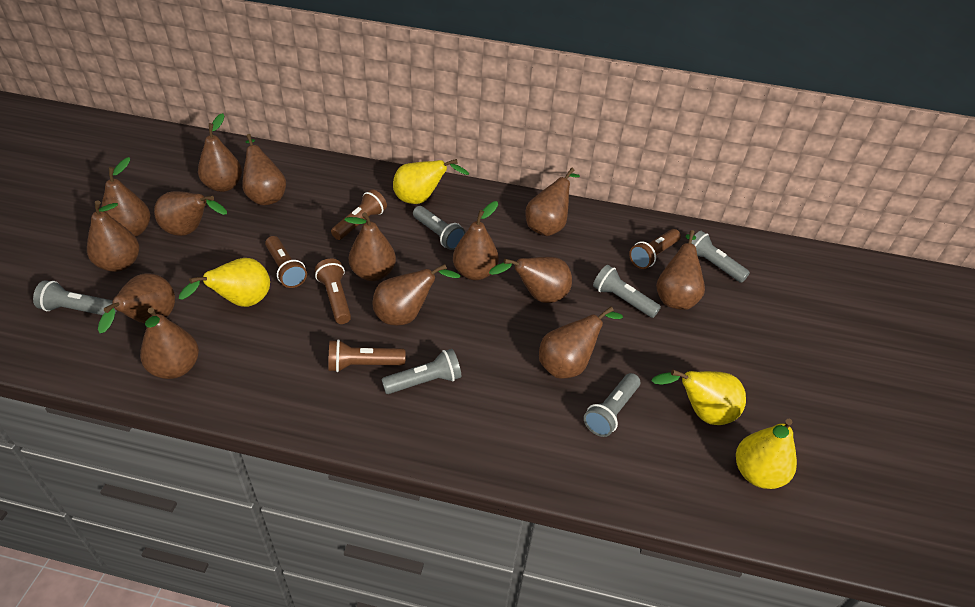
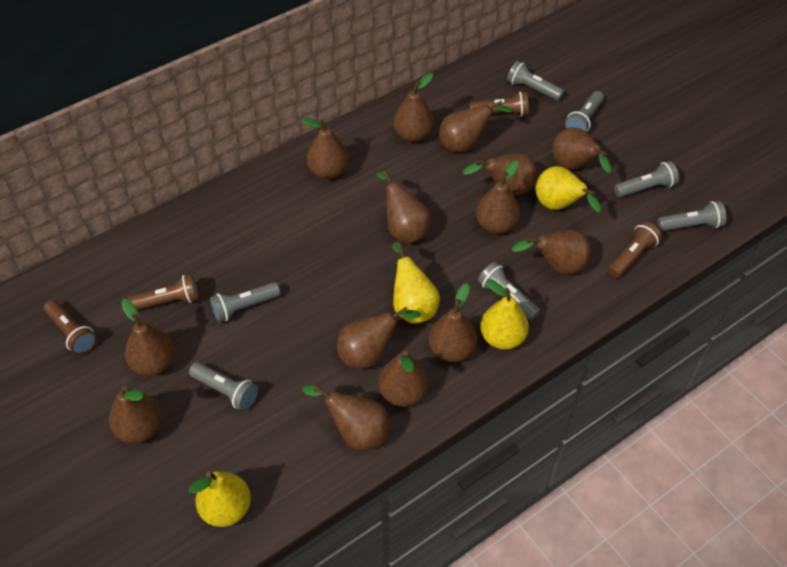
brown flashlight: [265,236,307,288] [315,259,351,324] [328,339,406,372] [331,189,387,240] [629,229,681,269] = 5 -> [44,300,97,355] [127,274,199,310] [470,92,529,117] [608,221,662,278] = 4
grey flashlight: [33,280,117,315] [381,349,461,394] [413,206,465,250] [584,373,640,437] [593,265,661,318] [691,231,750,283] = 6 -> [189,362,258,411] [210,282,280,323] [478,262,540,320] [507,61,564,101] [565,91,604,132] [614,161,679,197] [657,201,726,231] = 7

